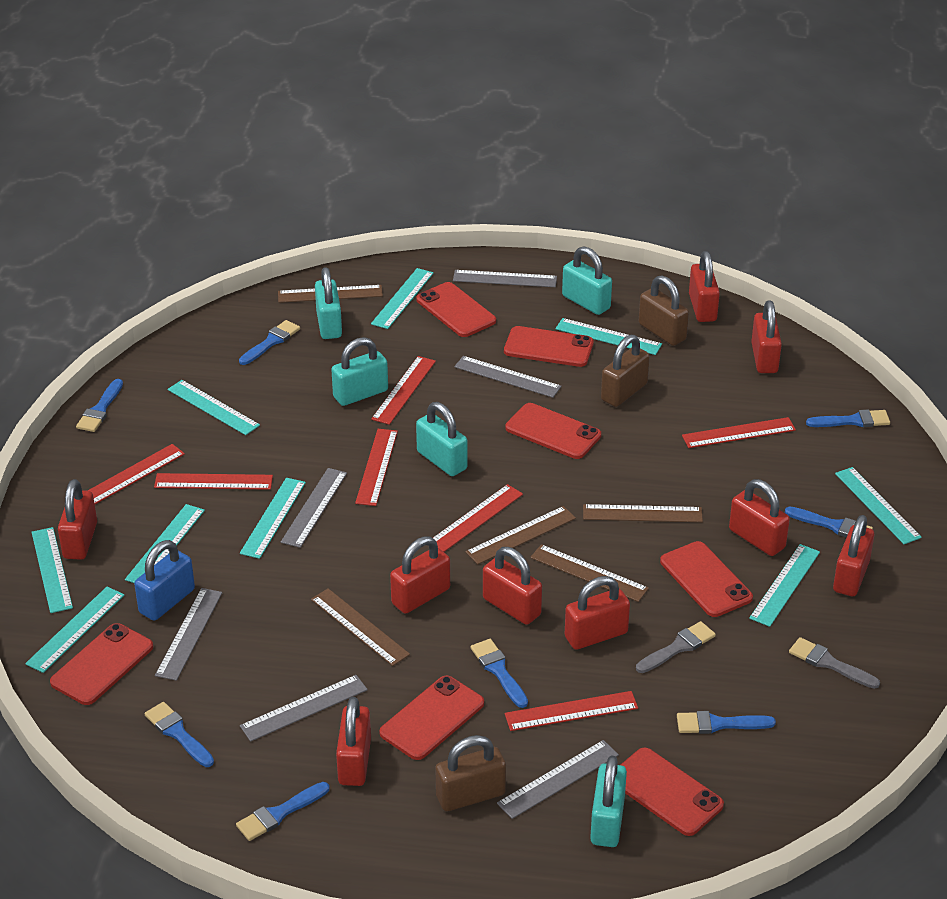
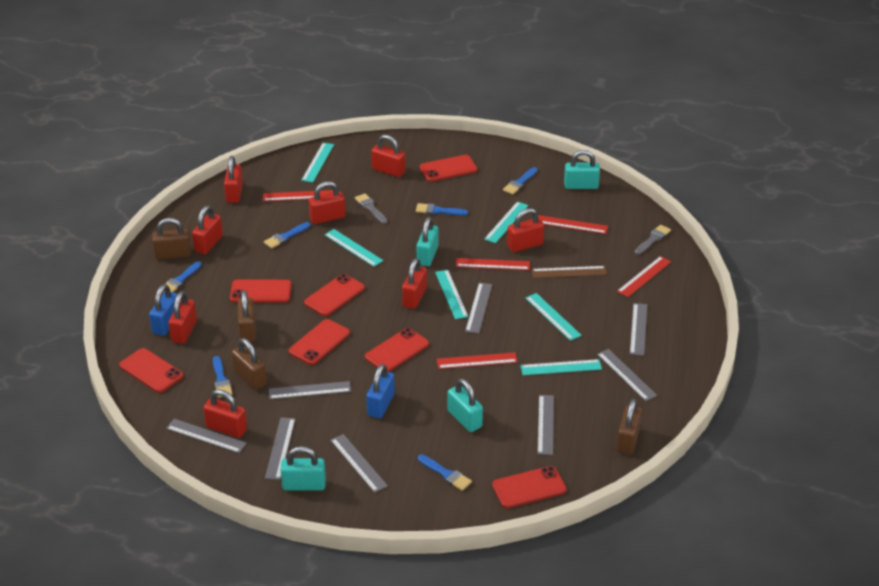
blue brush: [76,379,123,432] [145,702,214,767] [236,782,329,841] [239,320,300,365] [471,639,528,708] [677,711,776,734] [785,507,873,537] [806,410,890,427] = 8 -> [163,261,202,292] [213,356,233,398] [264,222,310,249] [416,203,468,216] [418,455,472,491] [503,167,538,195] = 6
blue padlock: [134,540,195,621] = 1 -> [149,284,177,336] [366,364,395,418] = 2
brown padlock: [435,735,506,811] [601,335,650,407] [639,276,689,346] = 3 -> [152,218,191,260] [231,338,267,390] [237,290,256,342] [617,399,642,455] = 4
brown ruler: [278,285,383,303] [311,588,410,666] [465,506,576,565] [530,544,649,602] [583,504,703,522] = 5 -> [531,266,607,278] = 1
grey ruler: [155,588,222,681] [240,675,368,742] [281,468,347,548] [453,270,557,287] [454,356,561,398] [497,740,619,819] = 6 -> [166,419,247,453] [265,417,295,480] [269,381,351,399] [330,434,388,493] [465,283,492,334] [537,395,554,455] [597,349,657,401] [630,303,647,356] = 8
red padlock: [58,479,97,560] [336,697,371,786] [390,536,450,614] [483,547,542,625] [565,576,630,650] [689,251,720,322] [729,479,790,556] [751,300,782,373] [833,515,874,596] = 9 -> [168,291,197,344] [192,206,223,254] [203,389,247,438] [224,156,243,203] [309,181,346,224] [371,135,406,177] [402,258,427,309] [507,208,544,252] = 8
red ruler: [88,444,185,504] [154,473,273,490] [355,429,398,506] [371,356,436,425] [433,484,523,552] [505,691,638,731] [682,417,796,448] = 7 -> [263,190,333,201] [437,352,518,369] [456,258,530,270] [538,215,608,234] [617,256,671,297] = 5
turquoise padlock: [315,267,342,339] [331,337,388,406] [416,402,468,476] [562,246,612,315] [590,755,627,847] = 5 -> [281,446,326,490] [417,217,438,266] [448,378,483,432] [564,150,600,189] = 4
turquoise ruler: [25,587,124,673] [32,527,73,613] [125,504,205,583] [168,380,260,435] [240,478,306,559] [371,268,434,329] [556,318,662,355] [749,544,820,627] [835,467,922,544] = 9 -> [301,143,334,182] [324,229,383,267] [435,270,468,319] [484,201,529,243] [521,359,602,375] [525,293,582,341] = 6

